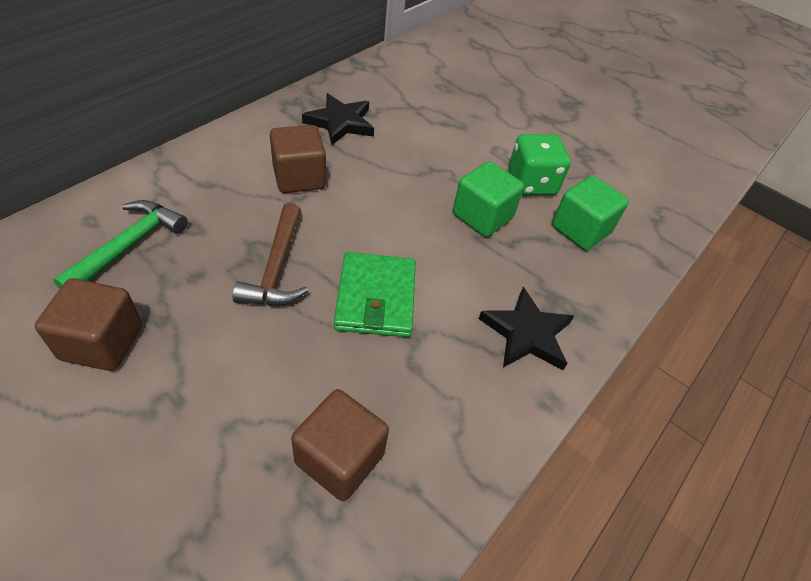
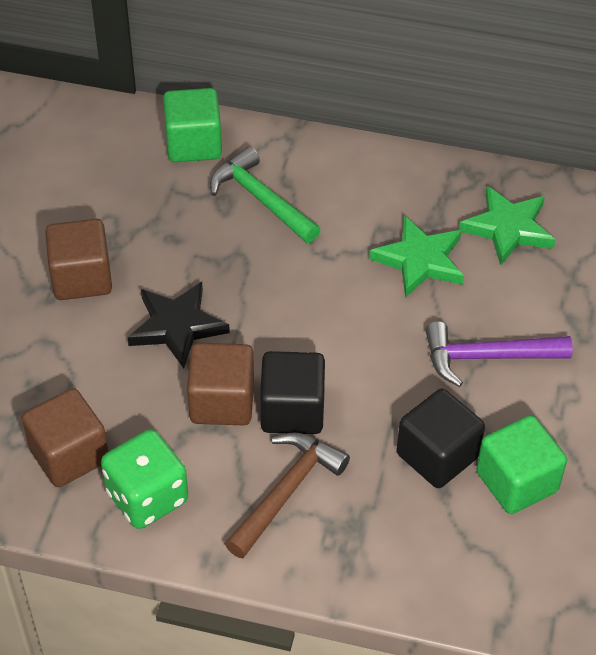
black cube: none = 0 -> [260,351,325,434] [396,389,485,488] = 2
black star: [302,93,374,146] [479,287,574,370] = 2 -> [127,282,230,368] = 1
green star: none = 0 -> [369,215,464,298] [459,186,555,265] = 2
green wallet: [334,252,416,338] = 1 -> none = 0
purple hammer: none = 0 -> [425,321,573,387] = 1

